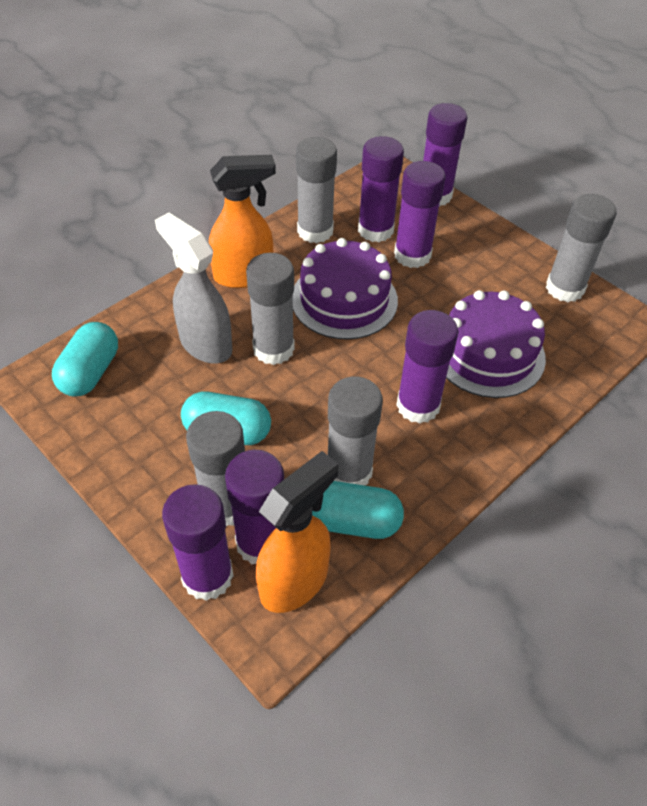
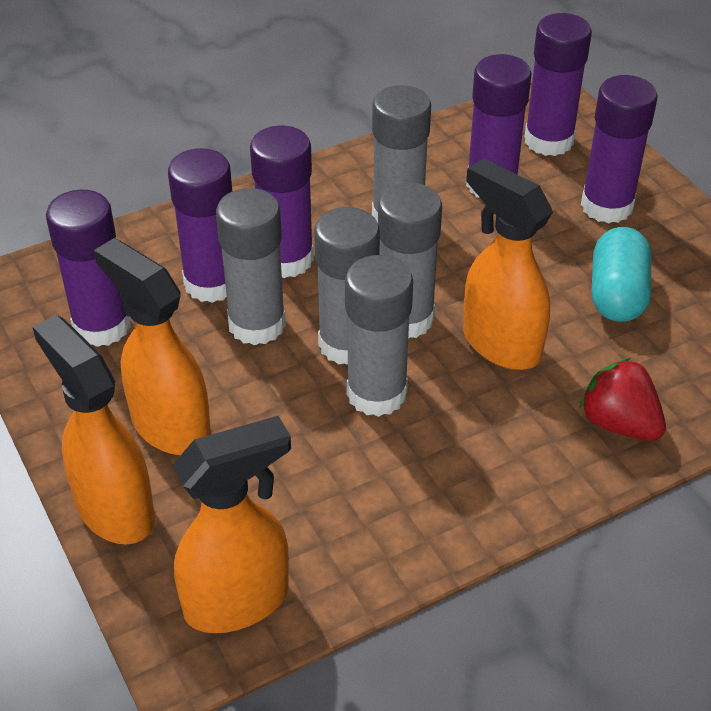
grey spray bottle: [155,212,232,363] = 1 -> none = 0
orange spray bottle: [209,155,276,288] [256,451,338,613] = 2 -> [33,315,155,545] [94,238,211,455] [172,416,291,633] [463,158,553,370] = 4
purple cake: [293,238,398,340] [446,290,546,398] = 2 -> none = 0
red strawberry: none = 0 -> [579,358,666,441] = 1
turquoise capsule: [52,322,118,396] [181,392,271,445] [312,481,404,539] = 3 -> [592,227,651,322] = 1

